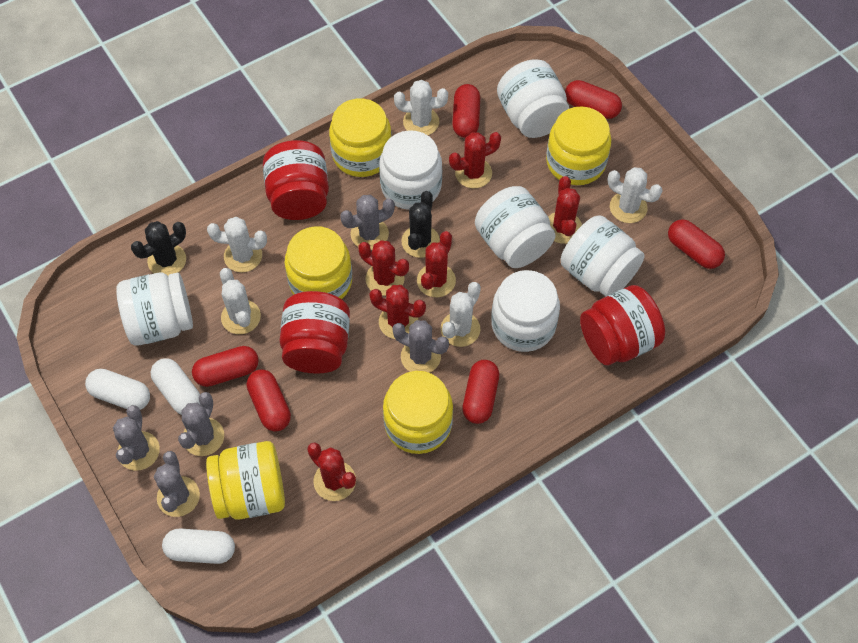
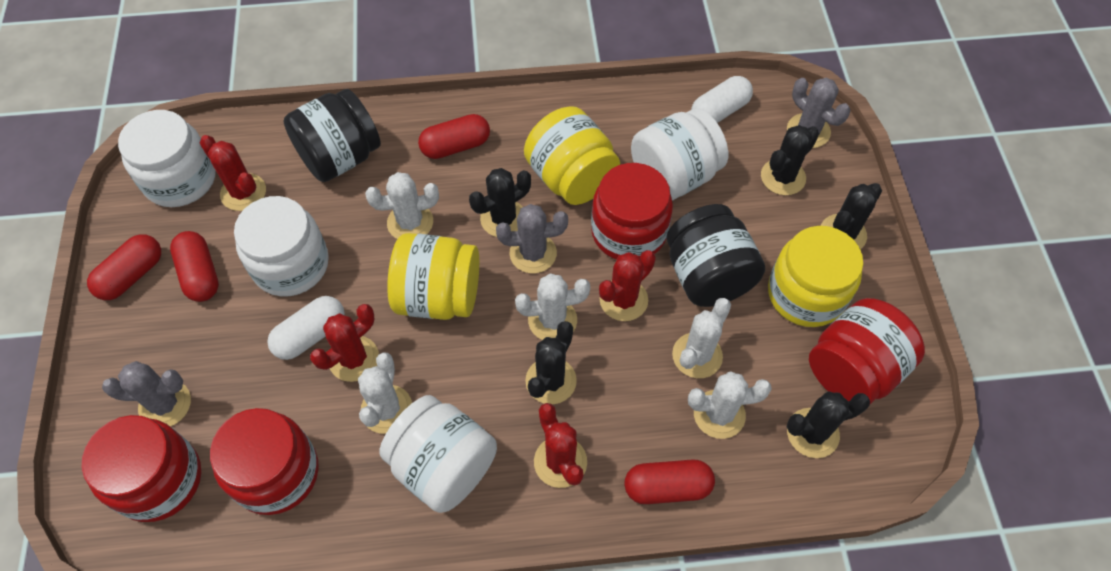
black cactus: [131,221,186,276] [401,191,440,258] = 2 -> [469,168,531,237] [525,321,577,404] [761,125,819,195] [787,392,870,458] [821,183,882,249] = 5
black jar: none = 0 -> [284,89,381,182] [666,204,765,307] = 2
grey cactus: [113,405,160,471] [154,451,200,517] [178,392,224,456] [340,195,395,250] [392,320,449,373] = 5 -> [102,361,191,426] [496,204,568,273] [787,78,850,148] = 3
red cactus: [307,443,356,501] [358,240,409,296] [369,285,426,339] [417,231,456,297] [449,132,501,188] [548,176,582,244] = 6 -> [200,135,266,211] [310,304,379,382] [534,403,587,488] [599,250,656,321] = 4
red capsule: [192,346,259,387] [247,369,291,431] [452,84,480,138] [462,360,499,424] [565,80,622,119] [668,219,725,269] = 6 -> [87,234,161,300] [170,231,219,302] [418,114,490,159] [625,459,715,504] = 4
red jar: [263,140,329,220] [280,291,350,374] [580,285,665,365] = 3 -> [81,415,201,522] [210,408,319,515] [591,163,673,260] [809,298,925,404] = 4
white capsule: [85,369,150,410] [151,358,200,415] [162,529,235,564] = 3 -> [267,296,345,360] [691,76,753,123] = 2
white jar: [116,272,193,346] [379,130,442,210] [475,186,556,268] [491,270,560,352] [497,60,569,138] [561,215,644,296] = 6 -> [118,110,216,207] [234,196,329,297] [379,395,497,513] [631,109,728,201] = 4
yellow jar: [206,441,285,520] [285,226,352,299] [329,99,392,177] [383,371,453,454] [546,106,611,185] = 5 -> [387,233,479,320] [524,106,620,205] [768,226,863,327] = 3

